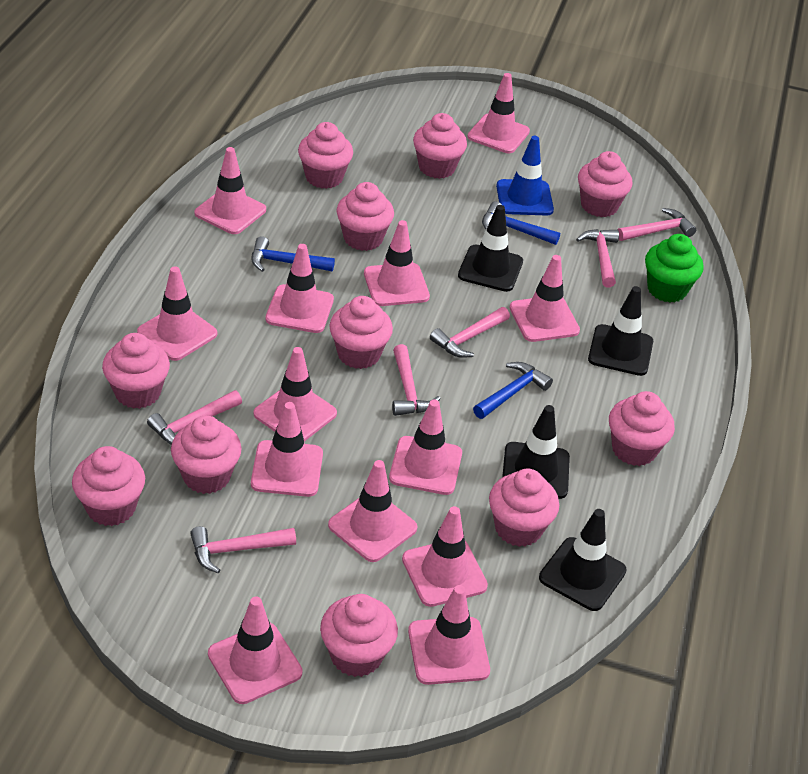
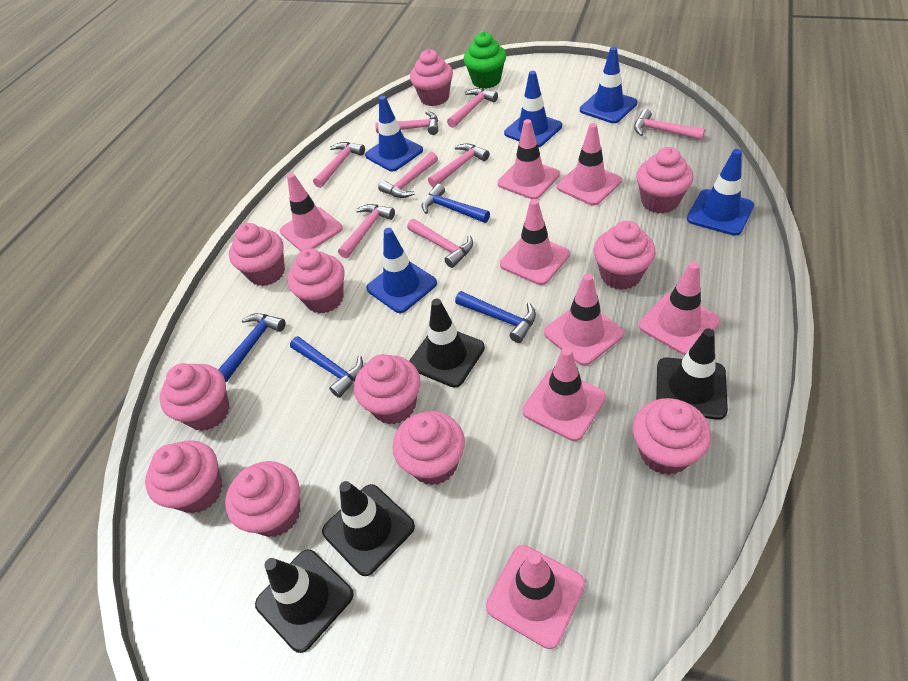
blue hammer: [251,236,335,272] [473,362,553,419] [482,201,560,245] = 3 -> [218,313,286,382] [290,336,363,398] [421,184,490,223] [455,291,536,343] = 4
blue traffic cone: [496,136,554,216] = 1 -> [365,96,423,171] [366,228,437,313] [504,71,562,147] [580,47,637,123] [687,149,754,236] = 5
pink hammer: [147,390,242,445] [190,526,296,573] [392,344,441,416] [430,307,510,358] [576,229,619,288] [618,208,696,241] = 6 -> [313,142,365,188] [338,204,395,258] [375,111,438,135] [378,152,438,198] [407,219,473,268] [428,143,489,187] [447,88,498,128] [634,109,705,140] = 8
pink traffic cone: [137,266,217,361] [194,147,266,234] [208,597,303,704] [251,402,323,497] [253,347,337,441] [265,244,334,333] [328,460,418,562] [364,220,430,306] [389,400,462,495] [402,506,488,607] [408,585,490,685] [467,73,530,153] [510,255,580,342] = 13 -> [280,173,343,251] [486,545,585,649] [498,119,560,199] [500,199,570,285] [523,347,606,441] [544,273,624,366] [557,123,622,205] [639,262,720,355] = 8

